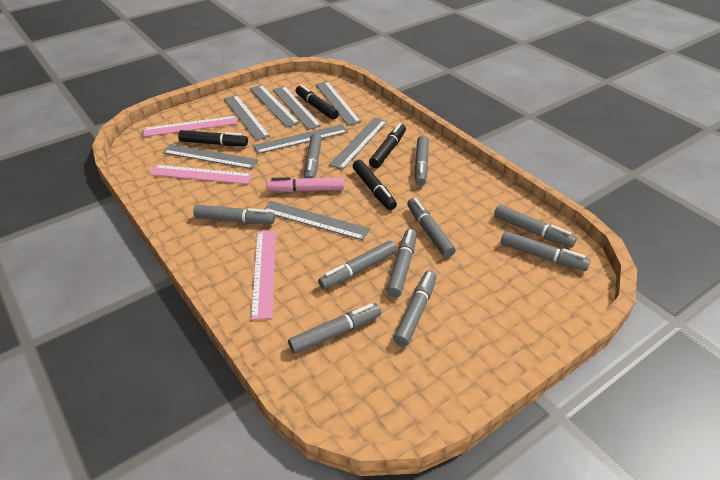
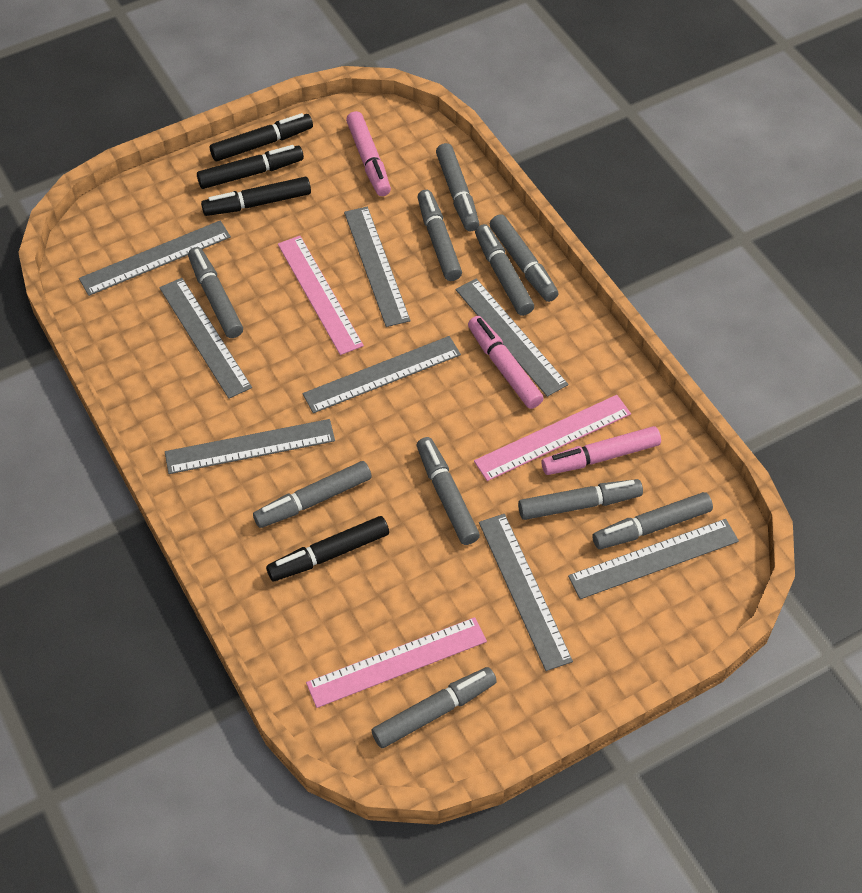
pink marker: [267,177,344,192] = 1 -> [346,111,391,196] [468,316,544,409] [542,426,661,475] = 3

